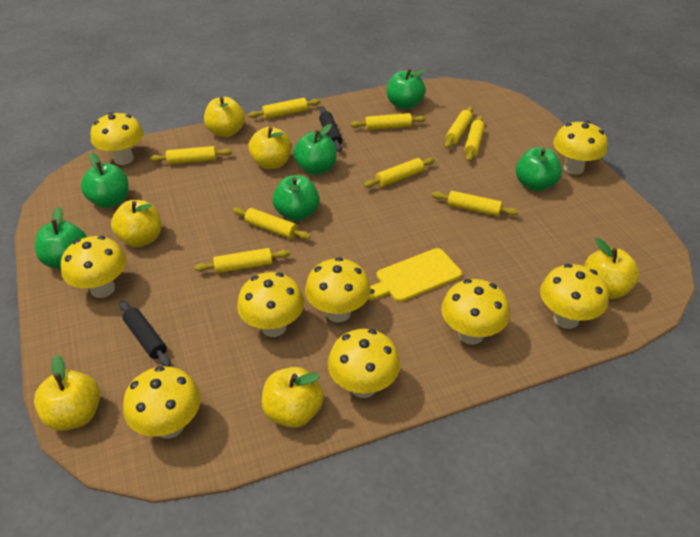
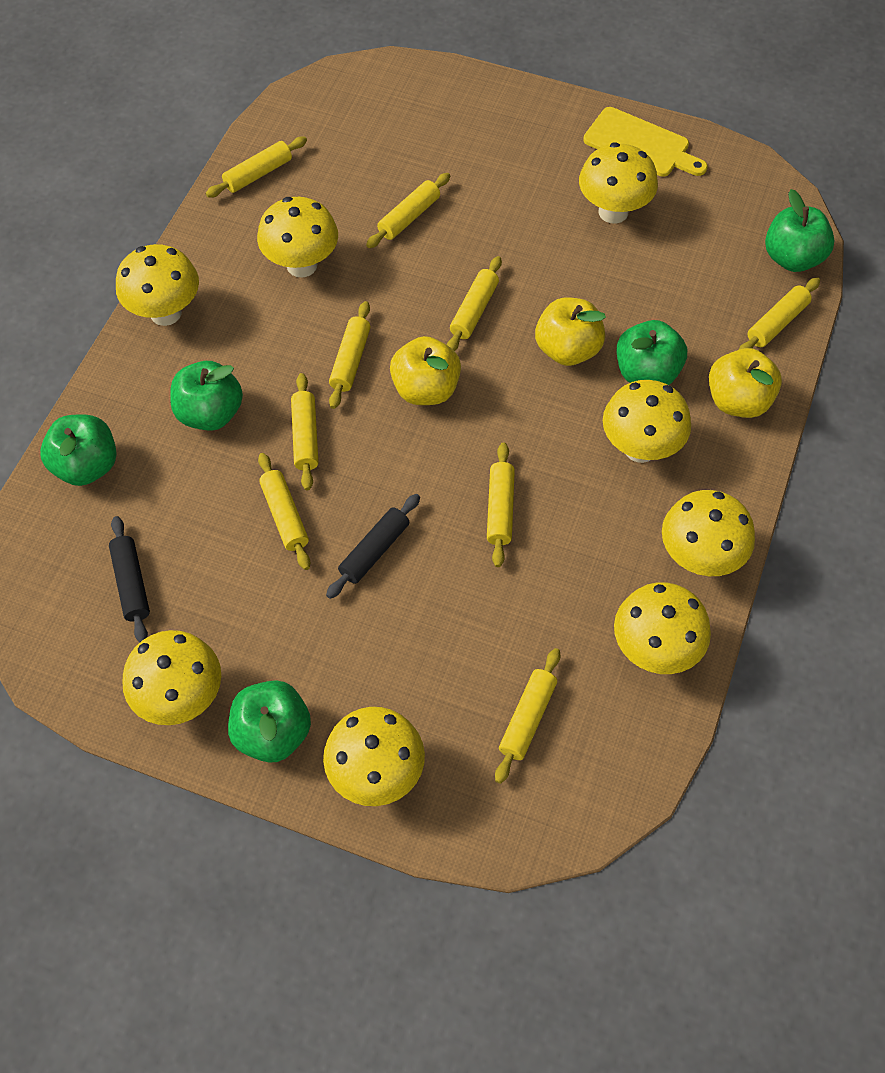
green apple: [35,206,87,269] [81,153,129,208] [272,175,320,221] [293,124,337,175] [387,69,426,109] [516,147,562,191] = 6 -> [40,414,116,486] [170,361,243,431] [228,680,311,763] [617,320,687,385] [765,189,835,272] = 5
yellow apple: [34,355,100,431] [111,200,161,247] [204,97,245,137] [248,127,291,169] [262,367,324,428] [584,238,639,299] = 6 -> [390,336,461,405] [535,297,606,366] [709,348,782,418] = 3
yellow mushroom: [61,236,127,298] [91,112,144,165] [123,366,201,438] [237,272,304,337] [305,257,371,322] [328,329,400,398] [441,279,510,345] [540,264,609,329] [553,121,607,175] = 9 -> [116,244,199,326] [123,630,221,725] [257,197,338,277] [323,707,425,806] [579,142,658,224] [603,380,691,463] [614,582,711,674] [662,490,755,576] = 8

